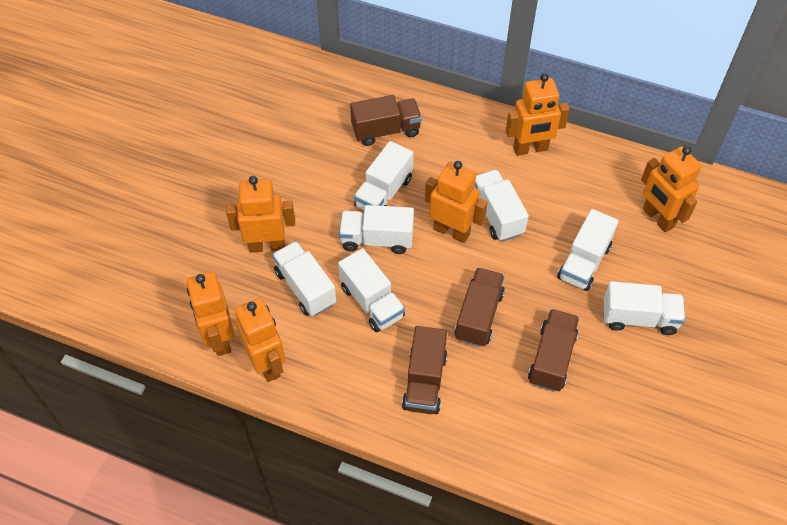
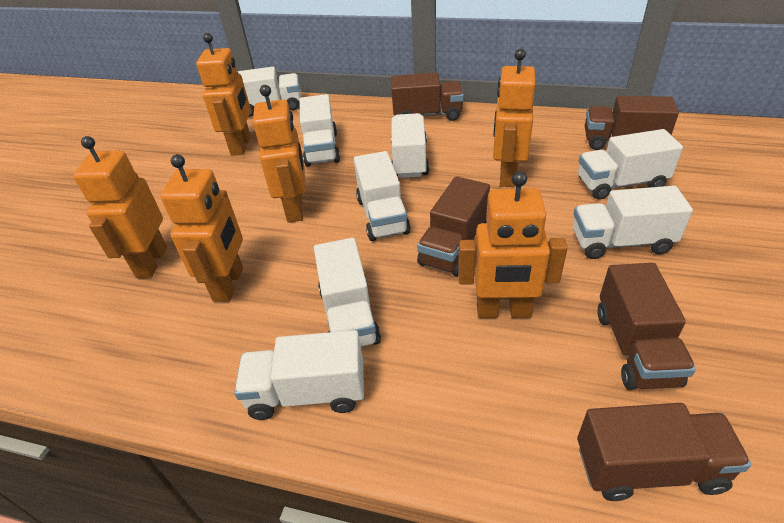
brown truck: [350,95,422,146] [402,326,447,414] [455,267,505,347] [528,309,579,392] = 4 -> [391,73,464,121] [417,176,490,276] [577,403,751,501] [585,96,679,150] [597,263,696,390] = 5
white truck: [272,241,336,316] [338,248,405,332] [339,205,414,254] [354,141,414,210] [475,169,529,242] [557,209,619,291] [604,281,685,335] = 7 -> [234,330,364,420] [237,67,301,116] [300,94,340,167] [314,238,381,347] [354,151,411,241] [391,113,429,178] [573,186,693,259] [578,129,683,199] = 8

